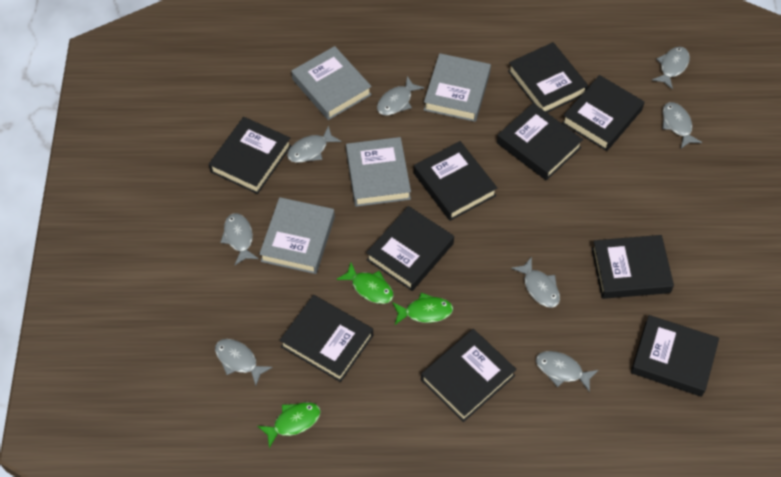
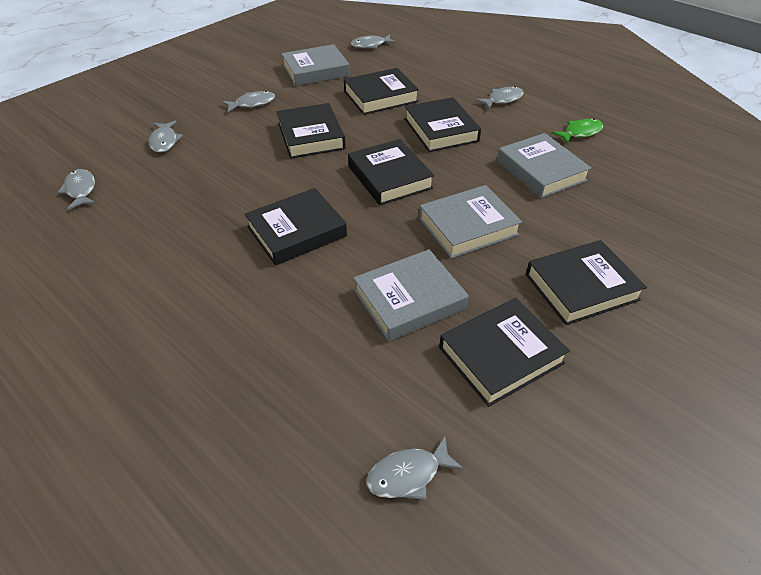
black book: [209,117,291,194] [280,295,373,382] [366,206,454,291] [414,141,497,221] [421,329,517,422] [497,103,583,180] [508,42,588,113] [562,75,644,151] [591,235,674,299] [631,315,719,397] = 10 -> [245,188,347,266] [277,103,346,159] [344,68,419,115] [348,139,435,205] [404,97,481,152] [439,298,570,407] [526,240,647,325] = 7
green fish: [257,402,321,448] [336,263,394,304] [392,293,453,325] = 3 -> [552,118,603,144] = 1
grey fish: [215,339,273,386] [220,213,259,265] [287,126,341,163] [377,76,424,115] [511,257,560,308] [536,351,598,392] [652,47,690,90] [662,102,702,148] = 8 -> [57,169,96,210] [149,121,183,153] [222,91,275,112] [351,35,396,49] [366,436,464,500] [476,86,524,109] = 6

